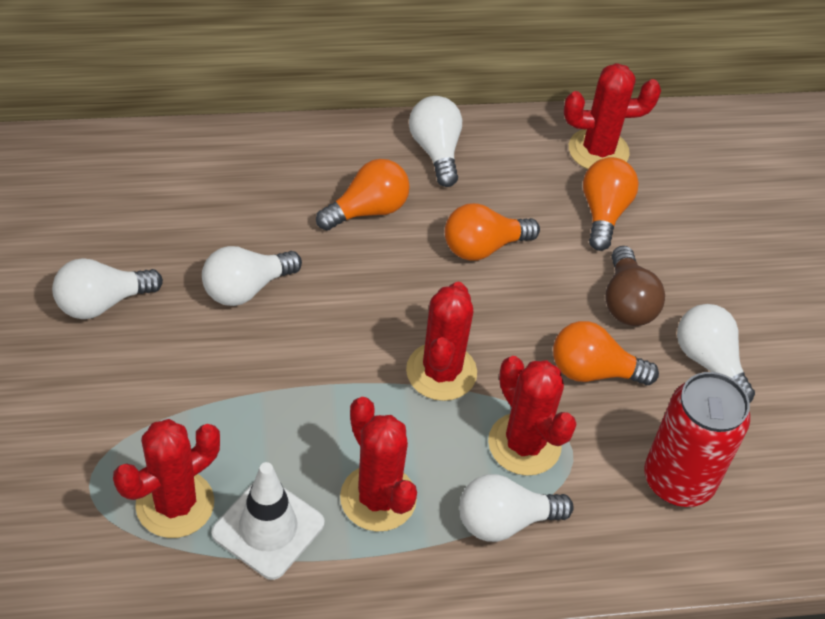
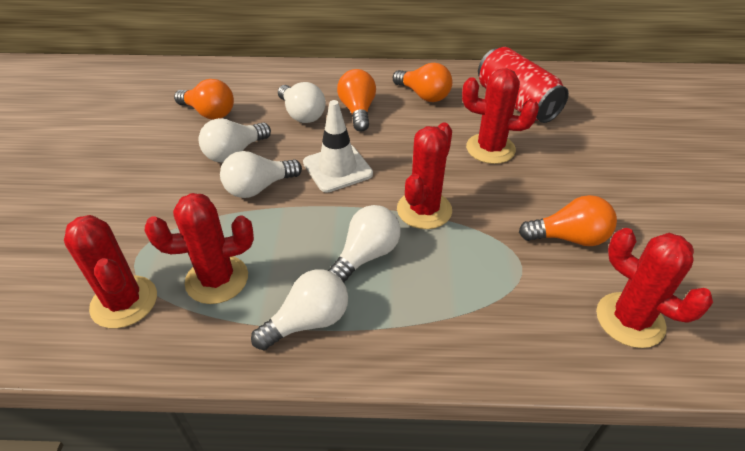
brown light bulb: [605,246,665,326] = 1 -> none = 0

